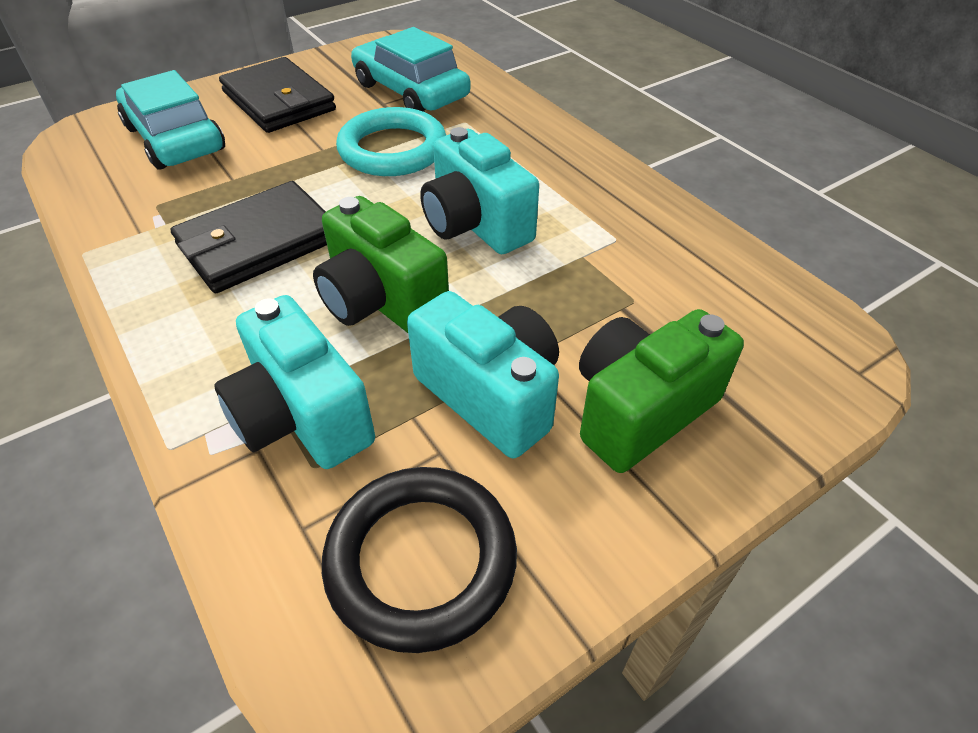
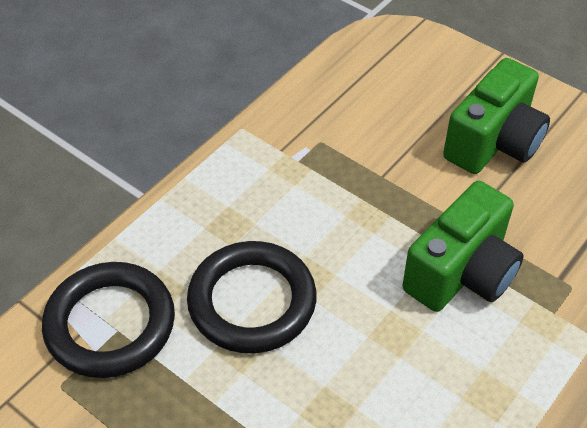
black ring: [322,467,517,653] = 1 -> [42,262,175,378] [187,241,316,353] = 2
black wallet: [170,181,327,293] [219,57,336,133] = 2 -> none = 0
turquoise camera: [214,295,375,469] [407,291,559,458] [420,127,539,254] = 3 -> none = 0
turquoise car: [116,70,225,170] [351,27,471,112] = 2 -> none = 0
turquoise ring: [336,107,446,176] = 1 -> none = 0

